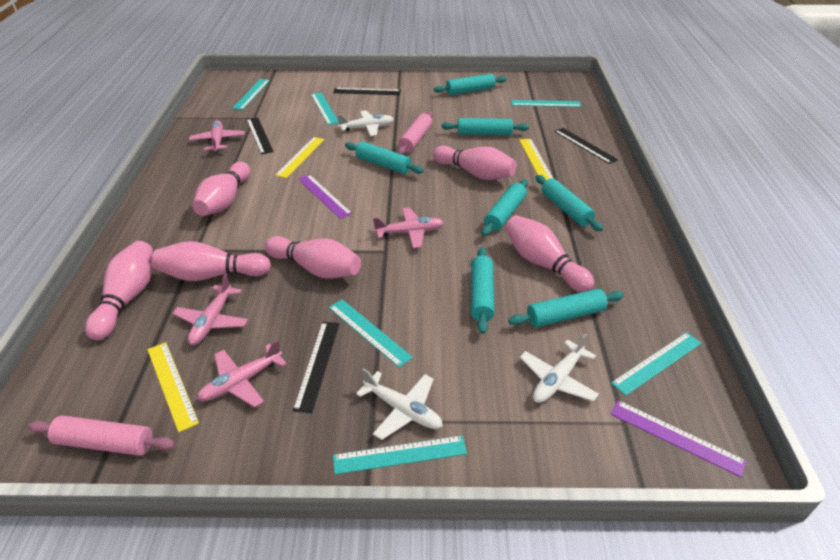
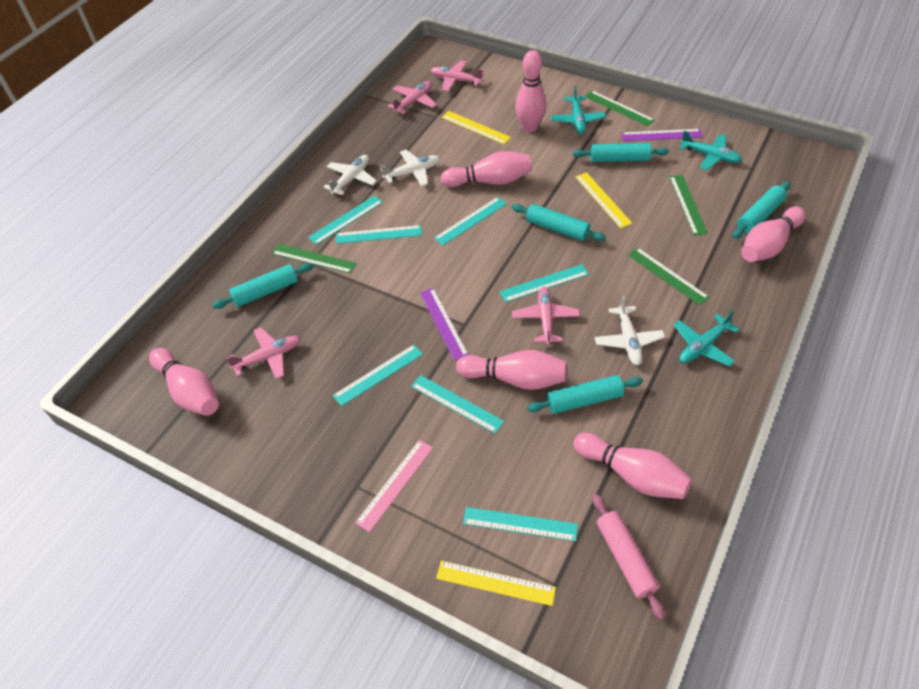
black ruler: [246,117,274,154] [293,322,340,413] [333,88,401,95] [554,128,618,164] = 4 -> none = 0
green ruler: none = 0 -> [272,244,357,274] [586,90,655,126] [628,247,709,305] [669,175,708,236] = 4
pink rolling pin: [28,416,175,456] [397,111,433,155] = 2 -> [593,494,665,620] = 1
pink ruler: none = 0 -> [355,440,433,532] = 1
turquoise plane: none = 0 -> [551,86,606,134] [674,310,739,366] [680,131,742,171] = 3
turquoise rolling pin: [345,142,424,174] [434,74,507,95] [441,118,529,135] [471,247,494,334] [482,180,528,236] [508,289,624,327] [536,175,603,231] = 7 -> [212,263,314,309] [511,204,606,241] [527,375,643,414] [573,143,669,162] [733,182,791,239] = 5
turquoise ruler: [232,79,270,110] [311,93,339,125] [329,299,413,367] [333,436,467,474] [511,100,582,107] [611,332,702,396] = 6 -> [308,195,383,245] [333,344,423,406] [336,225,422,244] [411,375,504,433] [434,197,507,246] [463,507,578,541] [500,264,589,302] = 7

